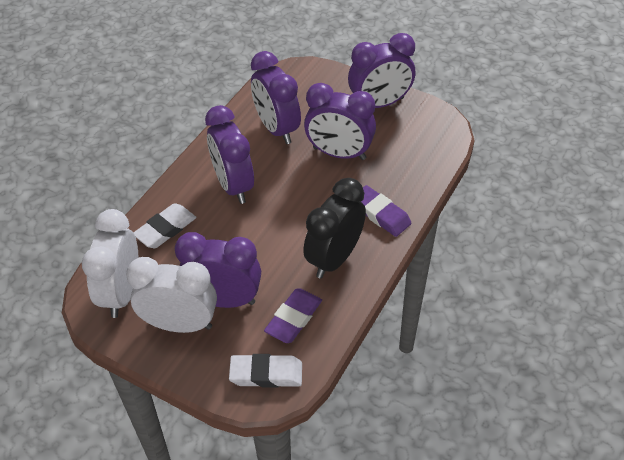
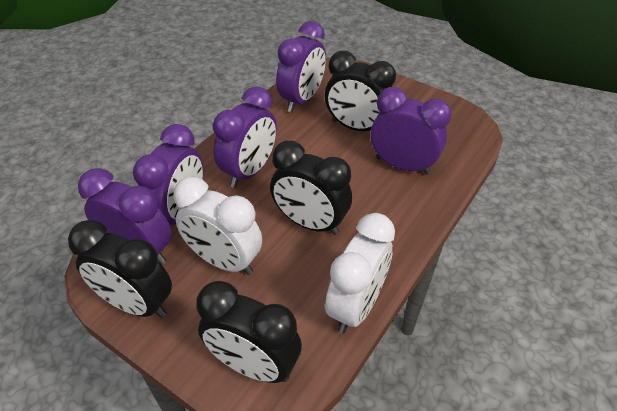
black clock: [303,178,366,278] = 1 -> [68,220,172,318] [196,281,302,383] [270,141,352,235] [325,51,396,131] = 4
purple eraser: [264,288,322,343] [361,185,411,237] = 2 -> none = 0
white eraser: [133,203,196,248] [229,354,302,388] = 2 -> none = 0

